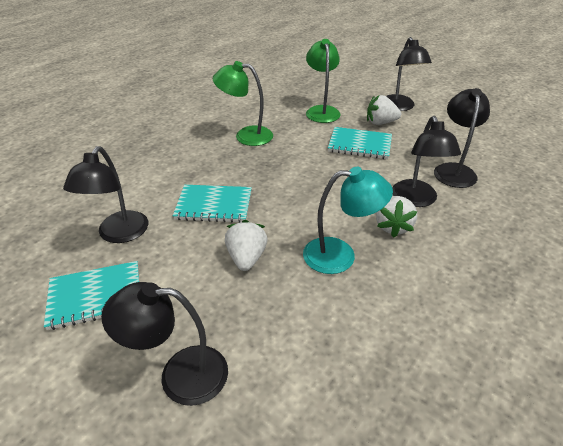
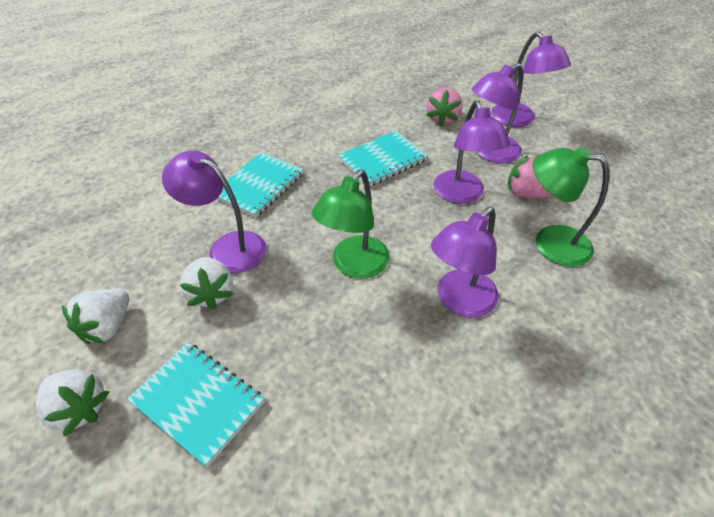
black lamp: [63,146,148,243] [101,282,228,406] [386,37,432,111] [392,116,461,207] [434,88,490,188] = 5 -> none = 0
pink strawberry: none = 0 -> [426,88,463,127] [508,155,553,198] = 2
purple lamp: none = 0 -> [162,151,267,273] [431,207,499,318] [434,100,510,204] [472,63,523,163] [491,32,571,127] = 5
turquoise lamp: [303,167,393,274] = 1 -> none = 0

